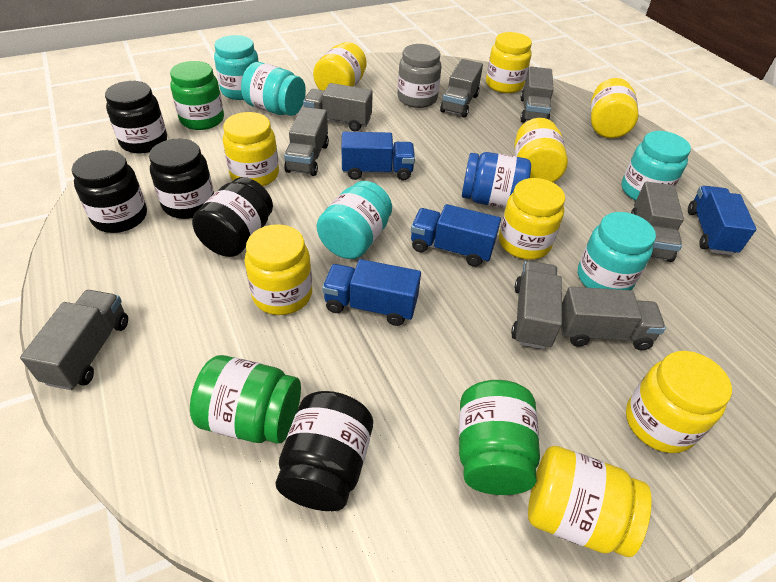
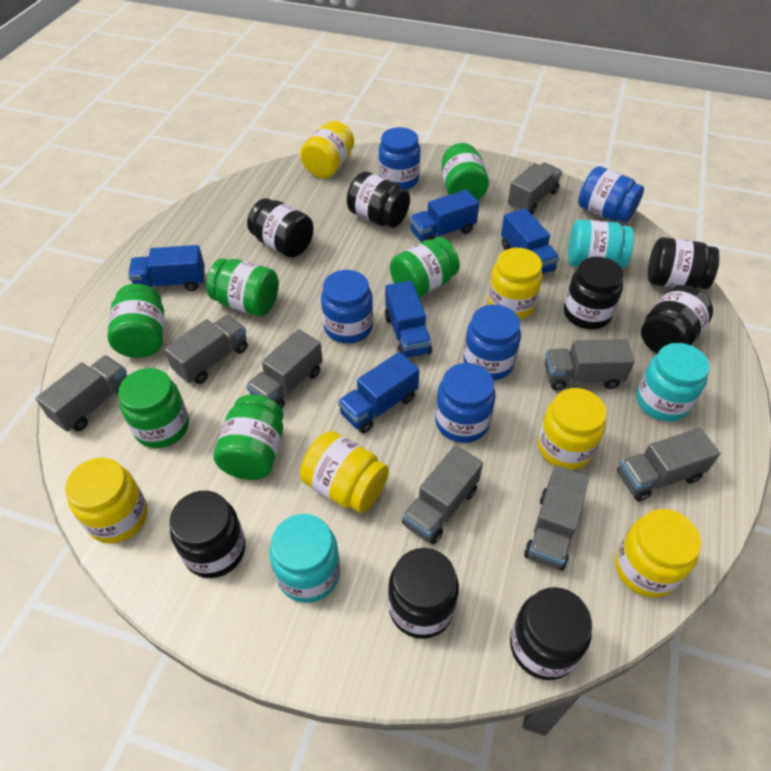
black jar: [72,150,147,233] [105,81,167,154] [149,139,214,219] [192,177,273,257] [275,391,373,511] = 5 -> [169,491,246,578] [247,198,314,257] [347,171,410,228] [388,548,459,639] [510,587,592,680] [564,257,624,329] [641,285,713,354] [648,237,720,289] = 8
blue jar: [462,152,531,208] = 1 -> [321,270,373,344] [378,127,420,190] [435,363,496,443] [463,304,521,380] [578,166,644,223] = 5
blue truck: [322,259,421,326] [341,132,415,181] [411,204,501,267] [688,186,756,255] = 4 -> [128,245,205,291] [338,352,419,433] [385,281,432,358] [410,189,479,242] [501,208,560,274] = 5
green jar: [170,61,224,130] [190,355,301,444] [459,380,540,495] = 3 -> [107,284,164,358] [118,368,189,448] [206,258,279,316] [213,395,284,480] [390,237,460,298] [441,143,489,200] = 6
grey jar: [398,44,442,108] = 1 -> none = 0
turquoise jar: [214,35,259,100] [241,62,306,116] [317,181,392,259] [578,212,656,290] [621,131,691,201] = 5 -> [269,514,340,603] [568,220,634,268] [636,343,710,422] = 3
yellow jar: [223,112,279,186] [245,224,312,315] [313,42,366,91] [486,32,532,93] [499,178,565,260] [514,118,568,182] [528,446,652,557] [590,78,639,138] [626,351,732,453] = 9 -> [65,458,148,543] [300,121,354,178] [300,431,389,513] [488,248,543,319] [538,388,607,470] [615,509,701,598] = 6

